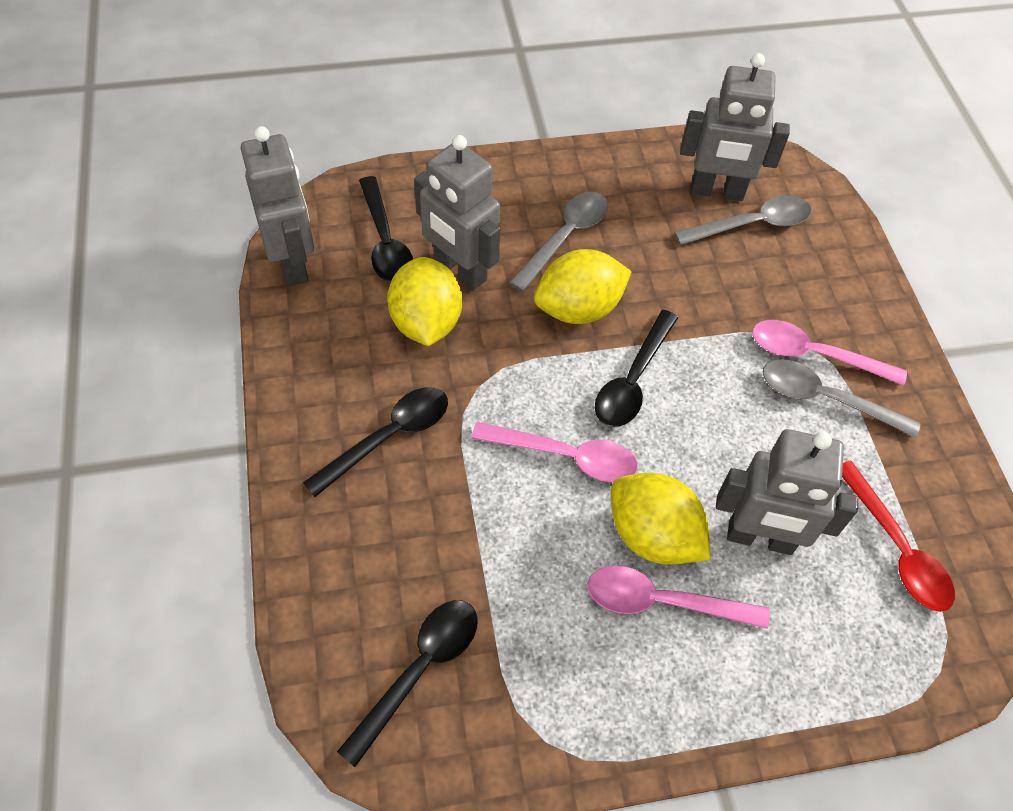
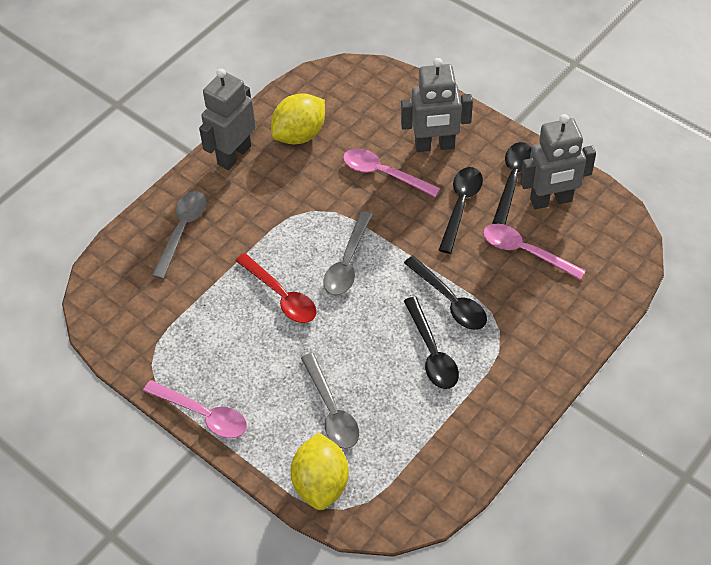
grey robot: [240,126,314,286] [414,135,500,291] [680,53,790,201] [716,429,858,555] = 4 -> [199,69,256,170] [401,58,473,152] [520,114,596,209] = 3
yellow lemon: [387,257,462,346] [534,249,632,324] [611,473,711,565] = 3 -> [271,93,325,144] [290,433,349,510] = 2

